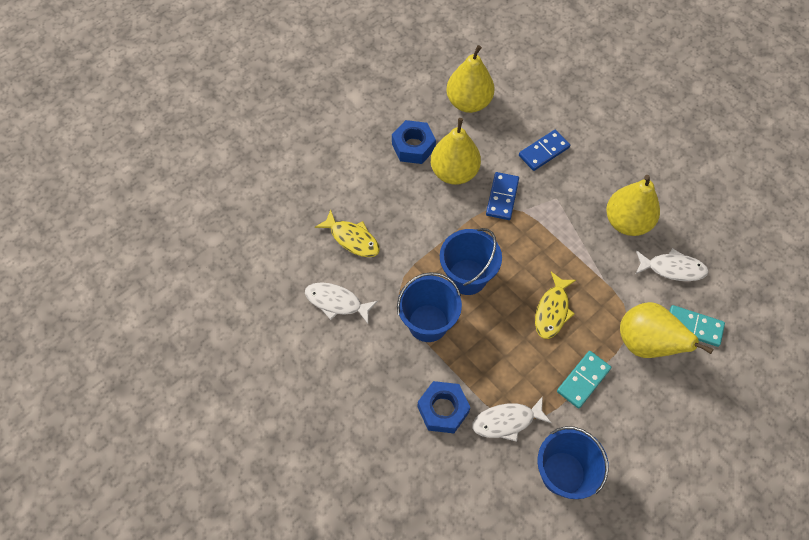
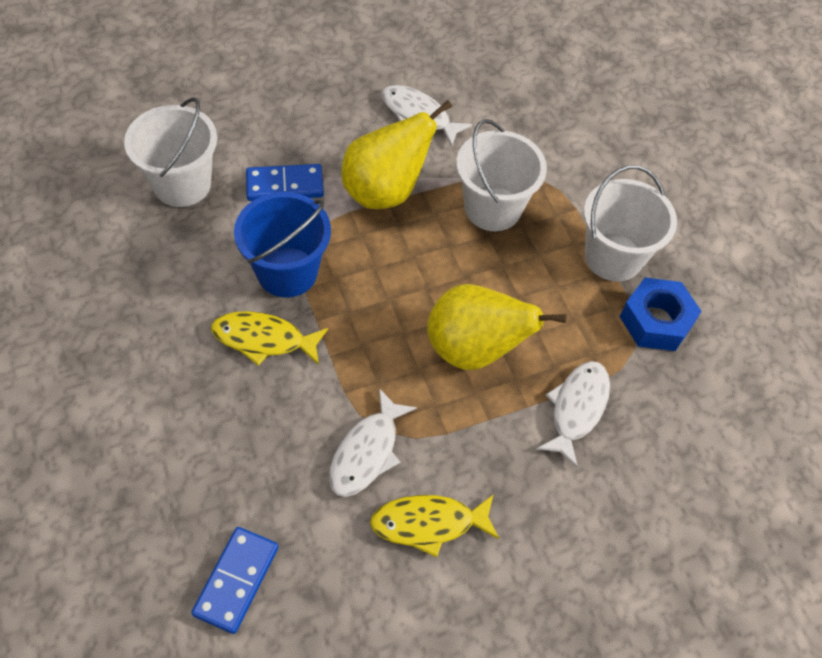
blue bucket: [397,272,462,342] [440,228,502,295] [538,426,609,499] = 3 -> [234,192,331,298] = 1
blue nut: [392,120,436,164] [418,381,471,433] = 2 -> [620,278,702,351] = 1
turquoise domino: [557,351,611,409] [669,305,725,347] = 2 -> none = 0
white bucket: none = 0 -> [124,97,217,207] [456,119,547,231] [584,165,677,282] = 3
yellow pear: [431,118,481,185] [446,45,495,113] [606,175,660,236] [620,302,714,358] = 4 -> [341,100,452,209] [427,284,567,370] = 2

